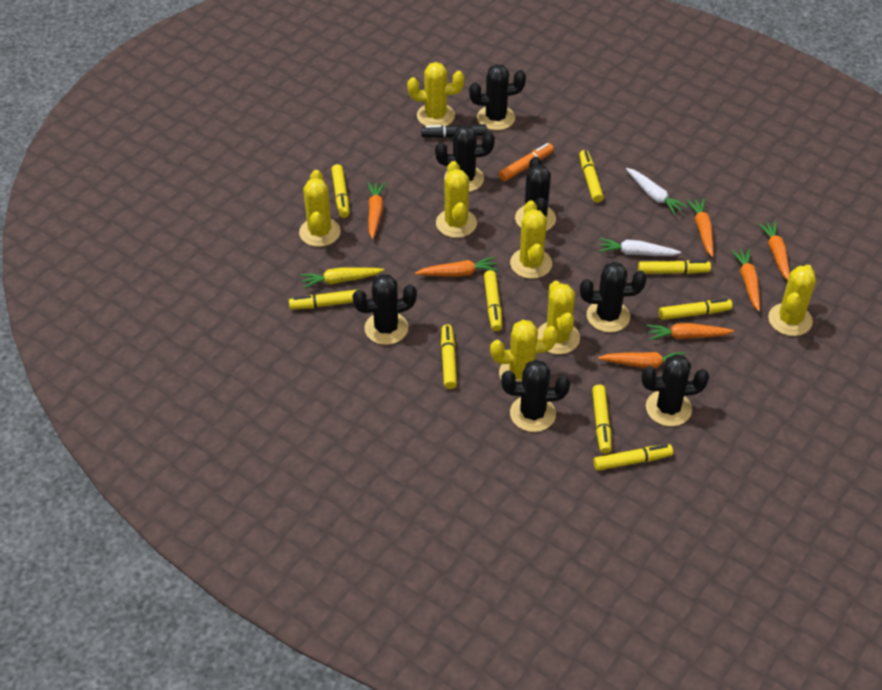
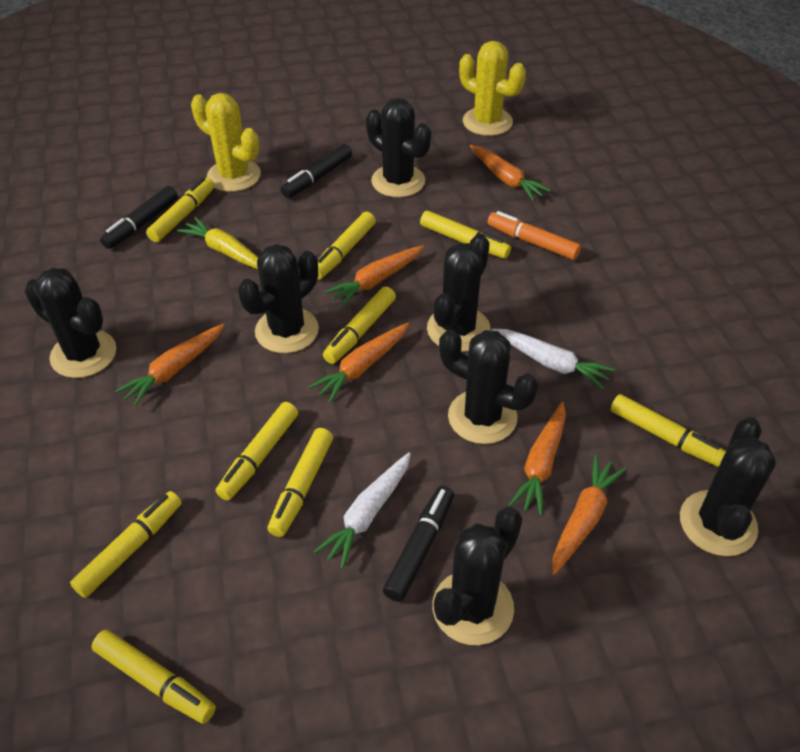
black marker: [421,124,487,138] = 1 -> [100,186,178,249] [281,144,352,198] [383,486,454,602] = 3
orange carrot: [367,182,385,239] [415,257,498,277] [598,352,685,368] [647,323,734,340] [687,198,714,257] [731,249,760,312] [758,221,790,281] = 7 -> [115,324,225,407] [309,323,409,403] [325,245,424,307] [470,145,551,201] [509,402,566,516] [552,455,626,575] = 6
yellow cactus: [299,170,341,247] [407,62,464,126] [436,161,477,238] [490,320,558,382] [510,200,552,279] [537,281,580,354] [768,265,816,336] = 7 -> [191,93,261,192] [459,41,526,136] = 2

